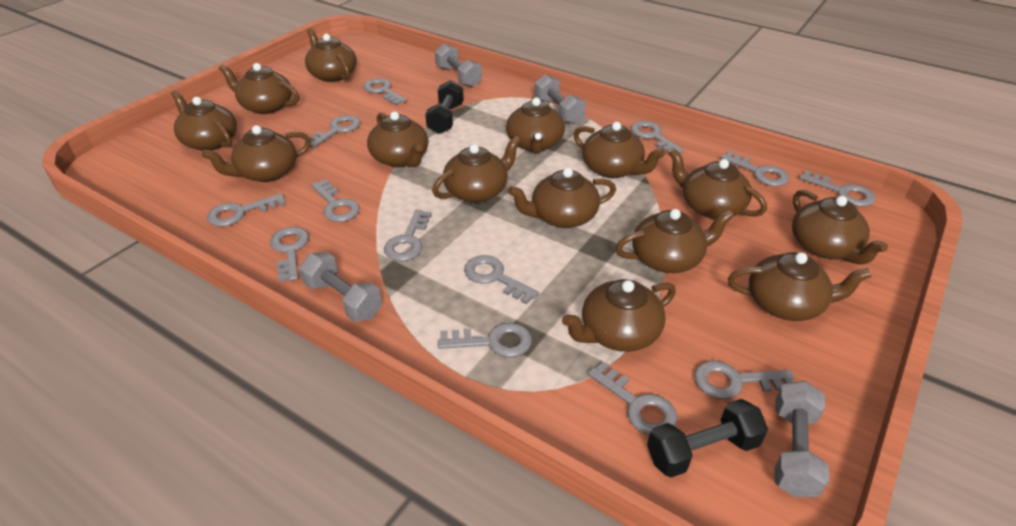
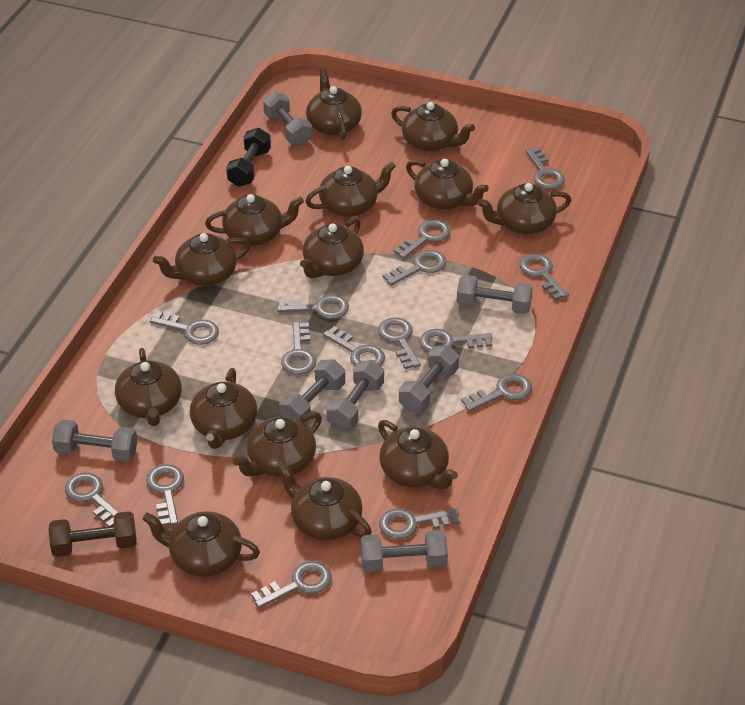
black dumbbell: [425,80,464,134] [647,399,768,477] = 2 -> [226,128,271,187] = 1
brown dumbbell: none = 0 -> [49,511,136,557] = 1
grey dumbbell: [299,252,382,322] [435,44,482,87] [535,74,586,124] [774,381,829,497] = 4 -> [52,419,137,462] [263,92,312,146] [279,360,345,424] [326,360,384,430] [361,530,448,572] [399,345,459,412] [457,275,533,314] = 7
grey key: [207,193,286,227] [270,227,309,282] [304,115,360,148] [311,180,360,222] [363,78,407,105] [384,209,432,261] [438,323,532,357] [464,255,539,304] [588,362,677,435] [631,121,684,154] [694,361,794,399] [721,151,789,186] [799,170,875,206] = 13 -> [65,473,119,527] [146,464,184,526] [150,311,219,345] [251,561,332,609] [277,295,349,319] [281,322,316,375] [323,326,385,366] [378,317,421,369] [379,508,460,539] [383,250,447,286] [393,219,451,259] [420,329,492,352] [461,373,532,412] [520,254,569,300] [526,147,565,189] = 15

